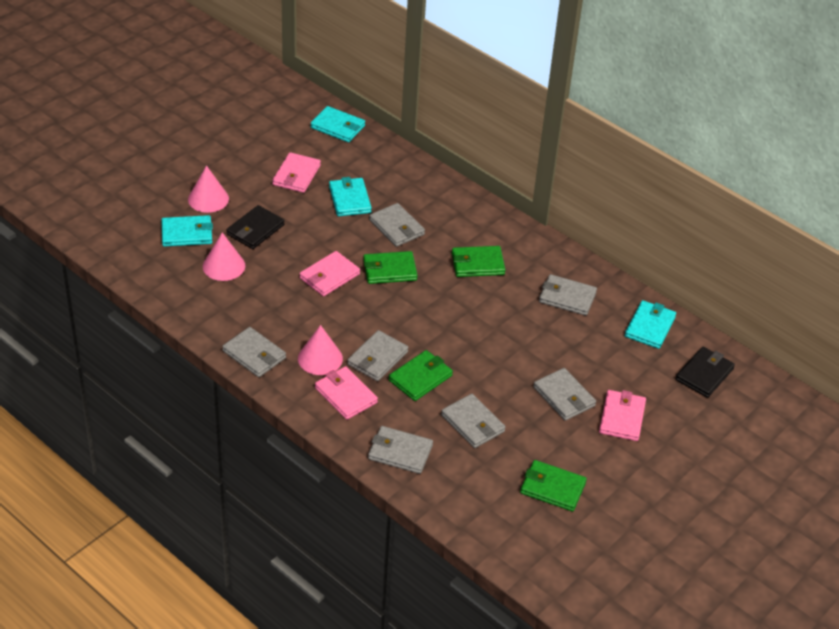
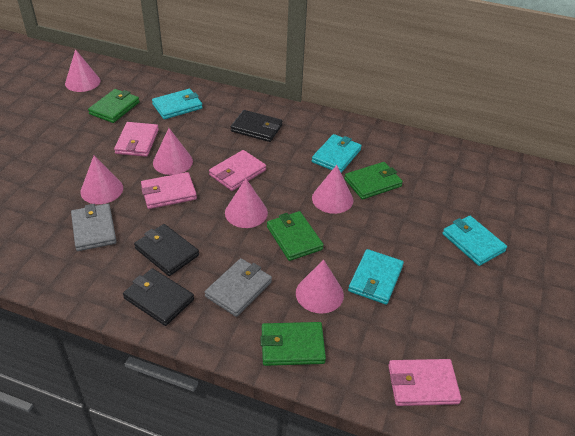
black wallet: [226,205,284,249] [675,347,735,398] = 2 -> [123,268,194,326] [134,224,199,276] [231,110,282,142] = 3
grey wallet: [222,327,286,377] [347,330,408,381] [368,426,433,474] [369,203,425,247] [441,394,506,448] [533,368,596,421] [539,274,597,316] = 7 -> [71,204,117,251] [205,258,272,317] = 2
pink cone: [188,165,229,213] [203,232,245,281] [298,325,343,375] = 3 -> [65,49,100,92] [80,155,123,204] [153,128,193,175] [225,179,268,228] [296,260,344,314] [312,165,353,214] = 6

